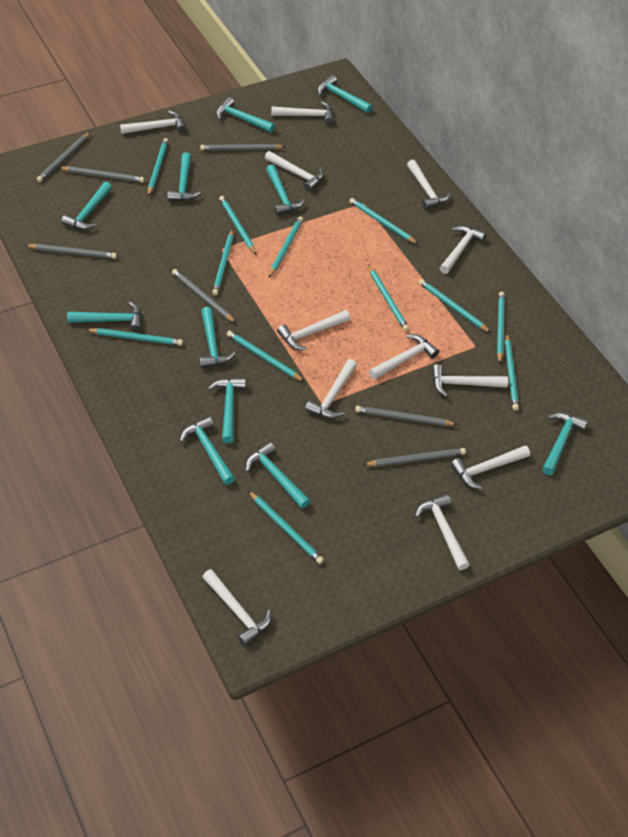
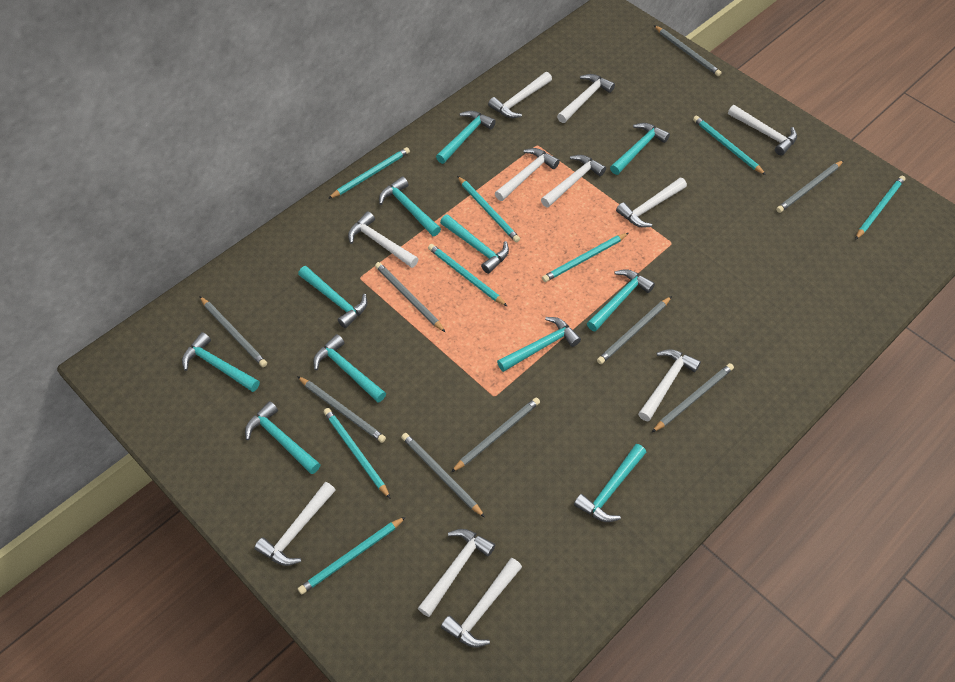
grey pencil: [25,244,117,259] [37,132,90,182] [59,166,144,183] [172,269,236,323] [200,144,285,150] [355,406,458,426] [363,448,466,467] = 7 -> [199,296,267,367] [297,376,386,443] [375,262,446,333] [401,433,485,517] [451,397,540,472] [597,296,672,364] [652,363,734,432] [654,25,721,76] [776,160,844,213] = 9
turquoise pencil: [86,328,183,346] [148,138,168,196] [212,229,234,295] [219,196,256,255] [227,331,305,382] [248,491,324,564] [269,216,303,278] [349,198,418,244] [368,265,409,331] [419,279,491,333] [497,292,505,364] [505,333,519,411] = 12 -> [298,517,406,594] [324,408,390,498] [328,147,410,199] [428,244,508,307] [457,176,520,242] [542,233,629,282] [693,116,766,175] [855,176,905,240] = 8
white hammer: [120,110,186,134] [202,569,271,646] [265,151,324,191] [271,101,333,125] [277,310,350,350] [305,359,357,419] [369,334,439,380] [407,160,451,209] [415,494,470,570] [431,364,508,397] [440,225,486,274] [451,445,530,489] = 12 -> [254,482,336,566] [348,211,418,268] [418,529,495,617] [441,558,522,648] [488,72,552,118] [495,148,560,201] [541,155,606,207] [557,74,615,123] [616,178,687,228] [638,349,701,421] [728,105,797,155] = 11

